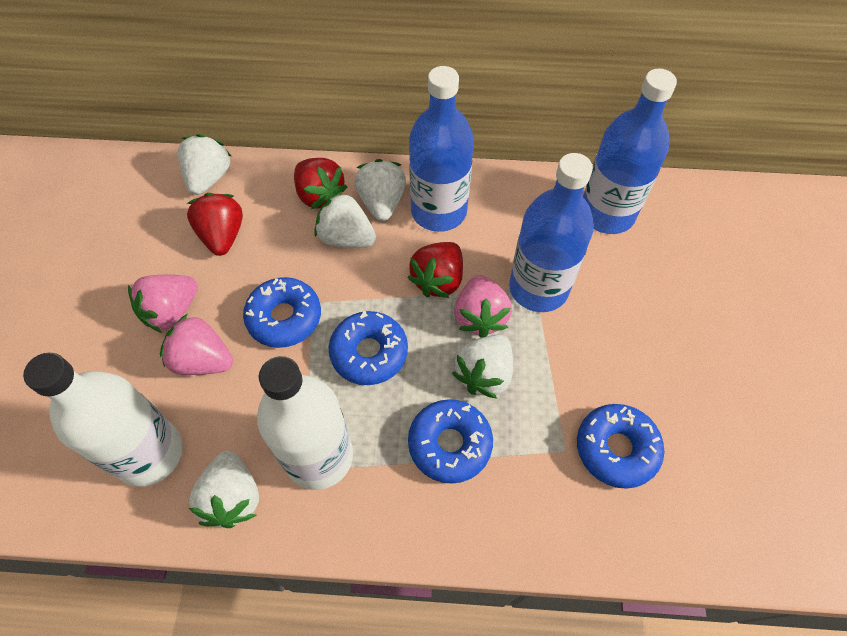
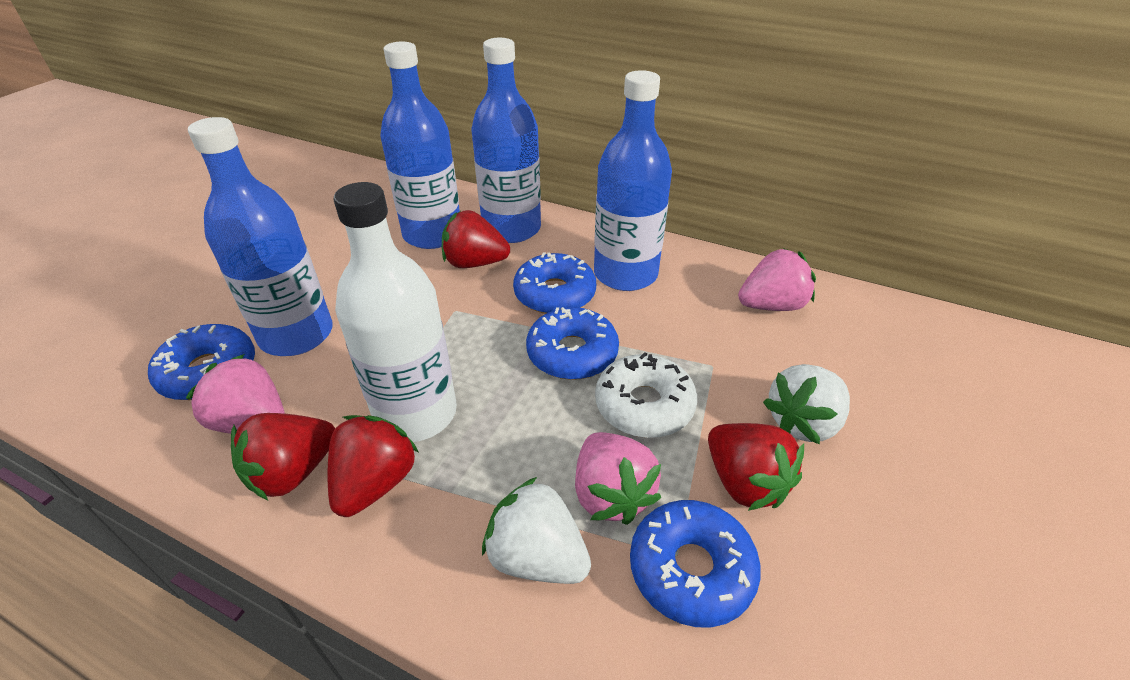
blue bottle: [409,66,474,232] [509,153,594,312] [583,69,677,234] = 3 -> [188,117,332,356] [380,42,460,249] [472,38,541,243] [594,70,672,291] = 4
red strawberry: [187,193,243,256] [294,158,347,209] [408,242,463,298] = 3 -> [231,413,335,501] [327,415,419,517] [442,210,510,268] [708,423,804,511] = 4
white bottle: [23,352,183,487] [257,356,353,490] = 2 -> [334,182,457,442] = 1
white donut: none = 0 -> [595,352,697,438] = 1
white strawberry: [178,134,232,195] [189,451,259,528] [314,191,376,248] [354,159,406,221] [452,334,513,399] = 5 -> [482,477,591,584] [763,364,850,444] = 2

